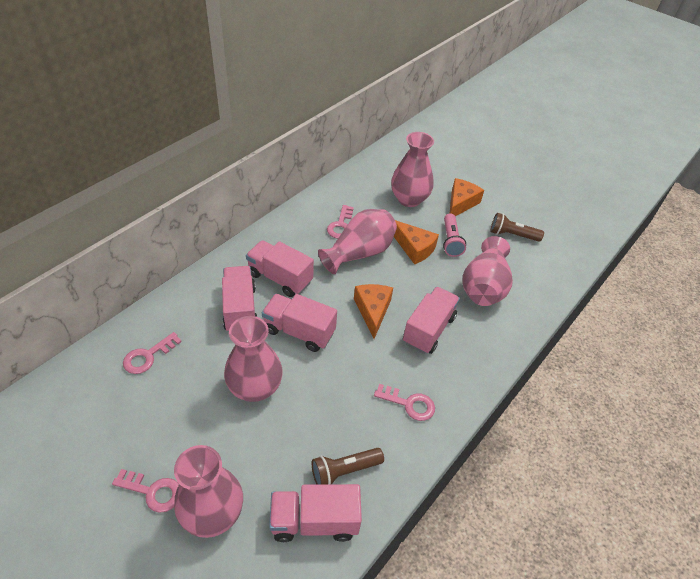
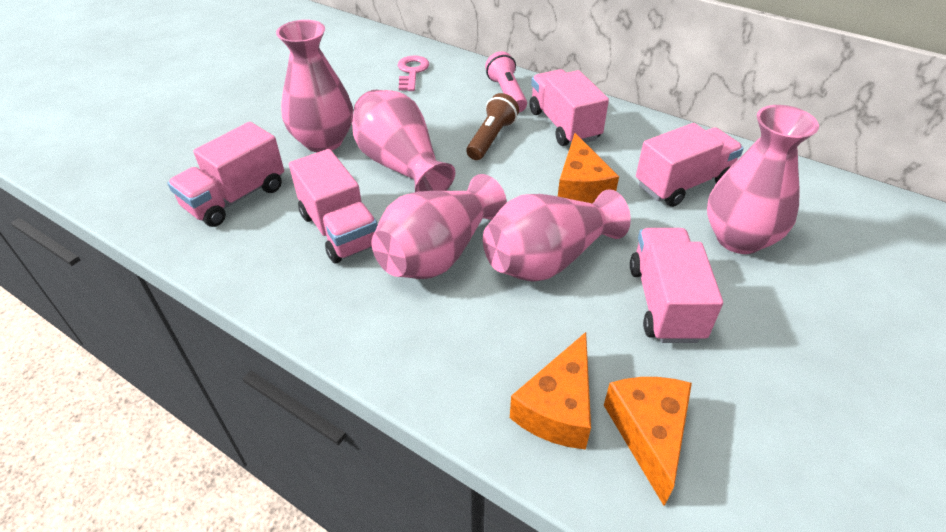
brown flashlight: [312,448,384,485] [491,213,544,242] = 2 -> [466,93,519,160] = 1
pink key: [112,469,179,513] [123,332,182,374] [327,205,354,239] [374,384,435,421] = 4 -> [398,55,429,91] = 1

